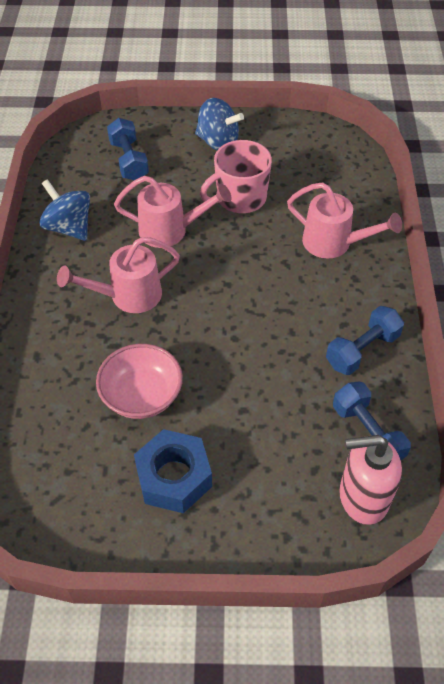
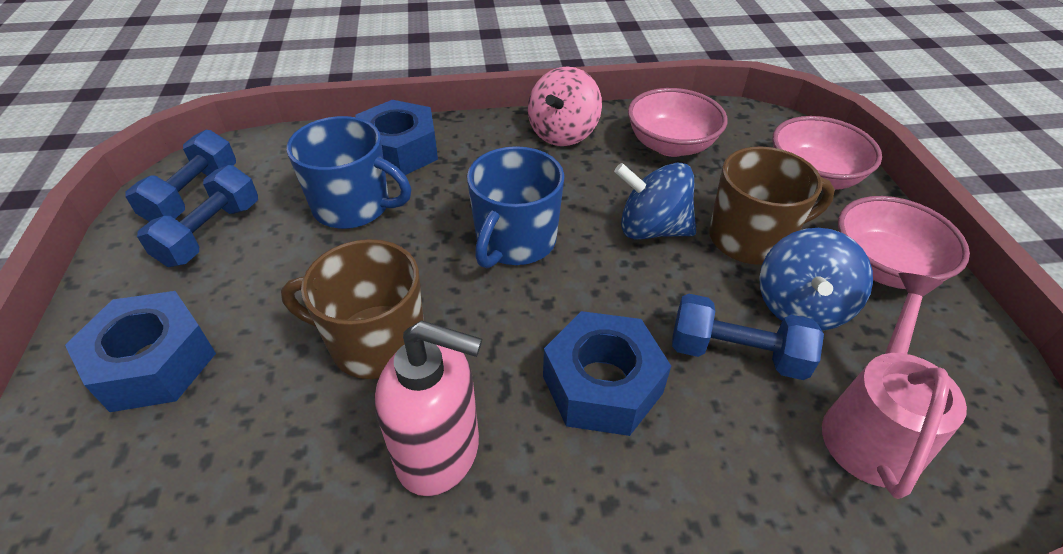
blue mug: none = 0 -> [287,116,411,229] [467,146,564,268] = 2
blue nut: [134,429,212,513] = 1 -> [65,291,216,412] [355,100,438,175] [543,311,671,436] = 3
brown mug: none = 0 -> [281,239,424,379] [709,146,835,265] = 2
pink bowl: [96,344,183,419] = 1 -> [628,88,728,157] [772,116,882,190] [838,196,970,289] = 3
pink mug: [200,140,272,213] = 1 -> none = 0
pink spinning top: none = 0 -> [528,66,602,146] = 1
pink watering can: [57,237,180,313] [114,176,231,248] [287,182,402,259] = 3 -> [822,273,967,499] = 1

